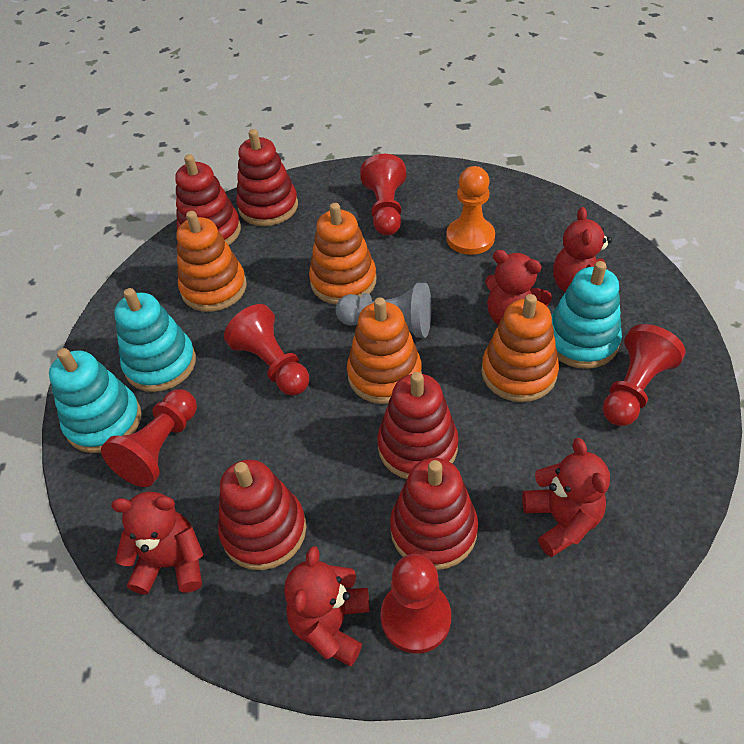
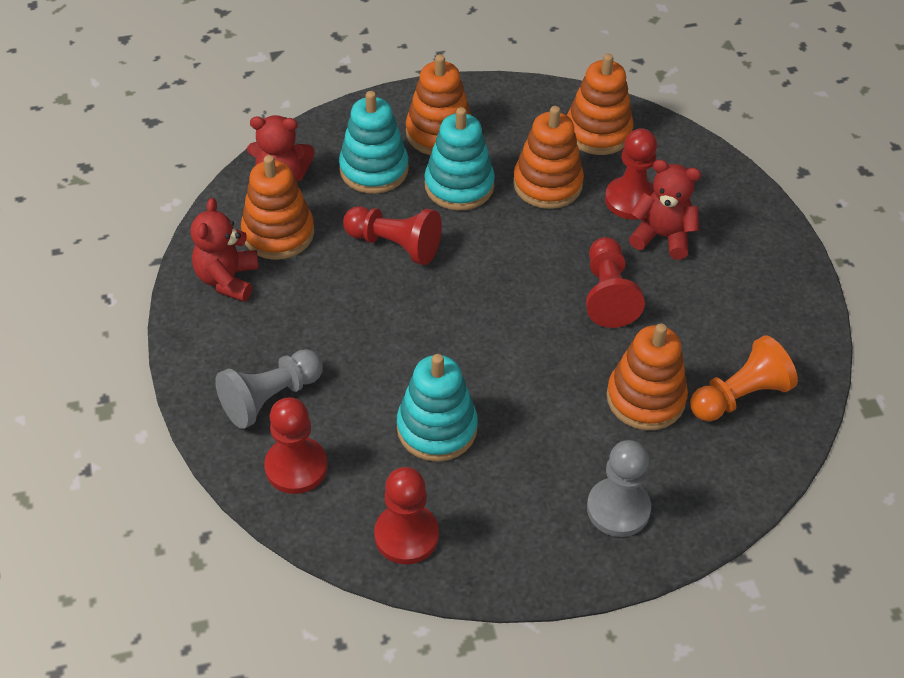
grey pawn: [336,283,431,338] = 1 -> [215,349,323,429] [587,440,651,537] = 2
orange stacking toy: [176,211,247,312] [309,203,376,305] [347,297,422,404] [481,294,559,402] = 4 -> [241,155,314,260] [406,54,471,155] [513,106,584,209] [567,53,634,155] [607,323,688,430] = 5
red stacking toy: [175,154,241,245] [218,459,306,570] [236,129,298,226] [377,372,458,479] [390,458,478,570] = 5 -> none = 0
red teddy bear: [111,491,204,595] [284,546,370,666] [485,250,552,325] [522,438,610,557] [553,207,612,292] = 5 -> [190,198,259,302] [247,115,315,182] [629,159,701,260] = 3

